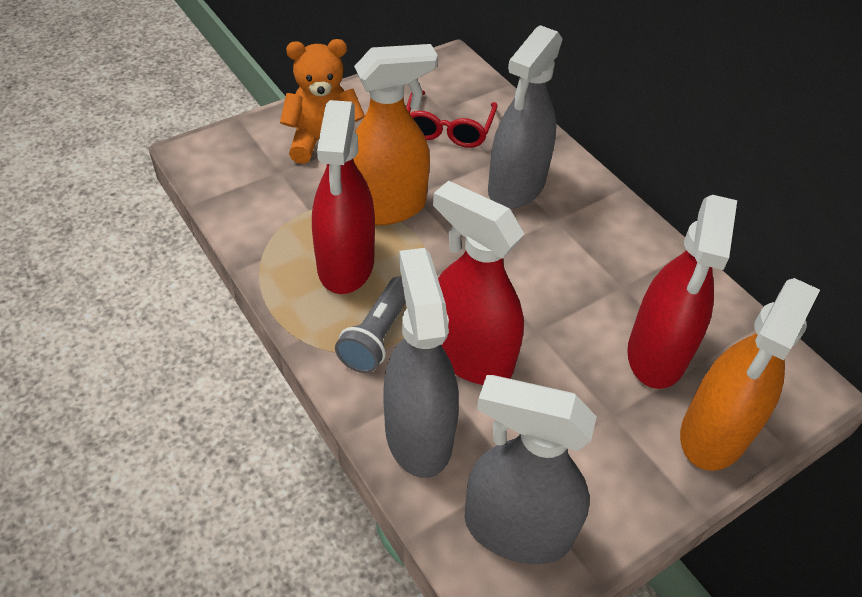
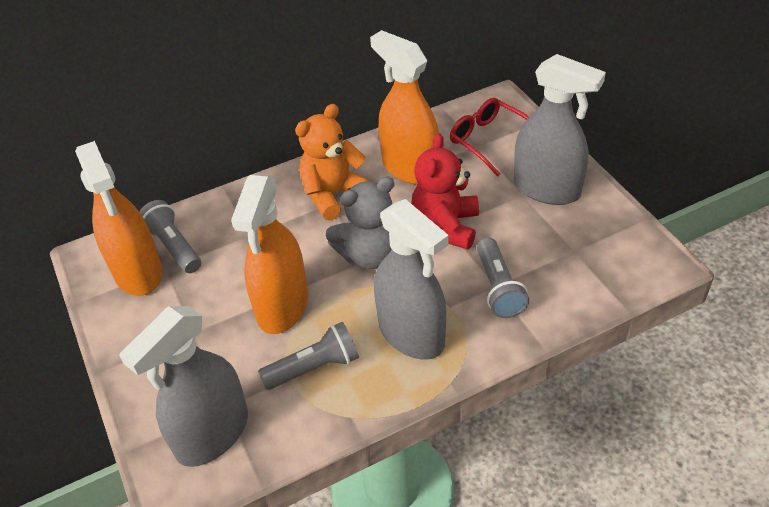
grey flashlight: [335,276,406,373] = 1 -> [139,200,201,273] [258,322,359,390] [477,237,529,318] = 3
grey teddy bear: none = 0 -> [326,177,395,269] = 1
orange spray bottle: [353,44,438,225] [680,278,820,471] = 2 -> [75,141,162,296] [231,175,308,334] [370,30,439,185] = 3
red spray bottle: [312,100,375,294] [433,181,524,385] [627,195,737,389] = 3 -> none = 0
red teddy bear: none = 0 -> [411,133,479,250] = 1

